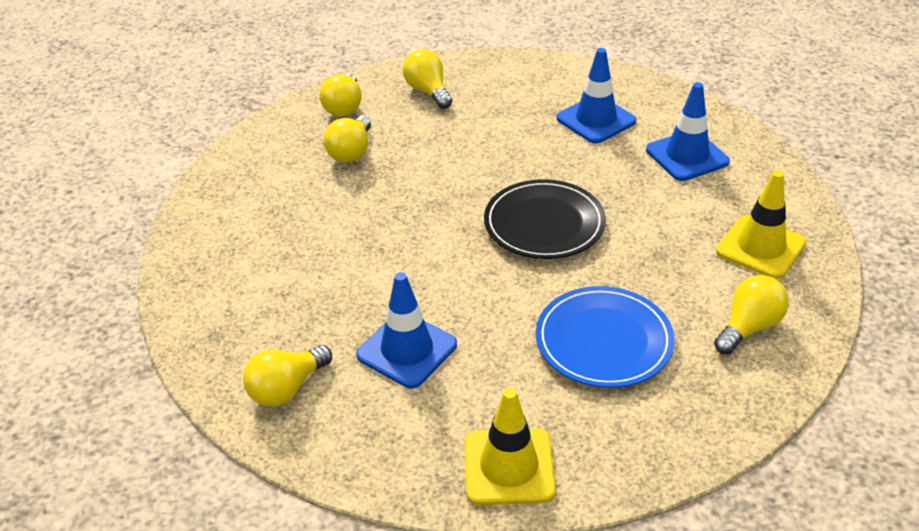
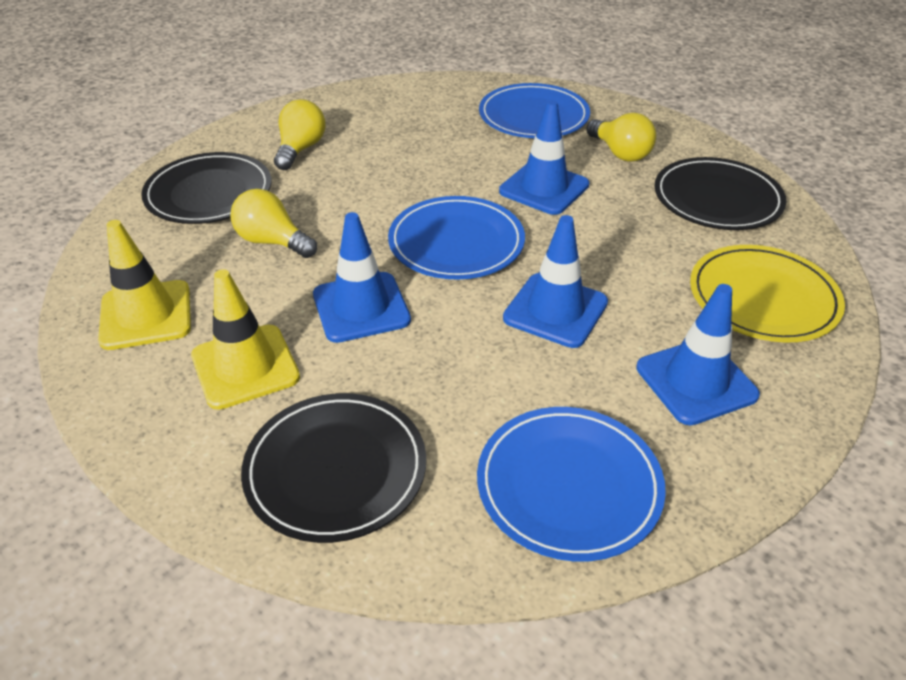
black plate: [484,179,606,259] = 1 -> [141,152,271,224] [241,393,426,543] [654,157,786,230] = 3
blue plate: [536,286,674,388] = 1 -> [388,196,525,279] [477,407,666,561] [479,83,590,138] = 3
blue traffic cone: [356,272,457,388] [556,48,636,143] [646,82,730,181] = 3 -> [313,212,411,343] [499,100,589,215] [503,215,608,348] [636,284,760,425] = 4
yellow light bulb: [243,345,332,407] [319,73,362,116] [323,115,371,162] [403,49,452,109] [714,275,789,355] = 5 -> [231,189,317,258] [274,99,325,170] [586,113,656,162] = 3
yellow plate: none = 0 -> [690,245,845,343] = 1

